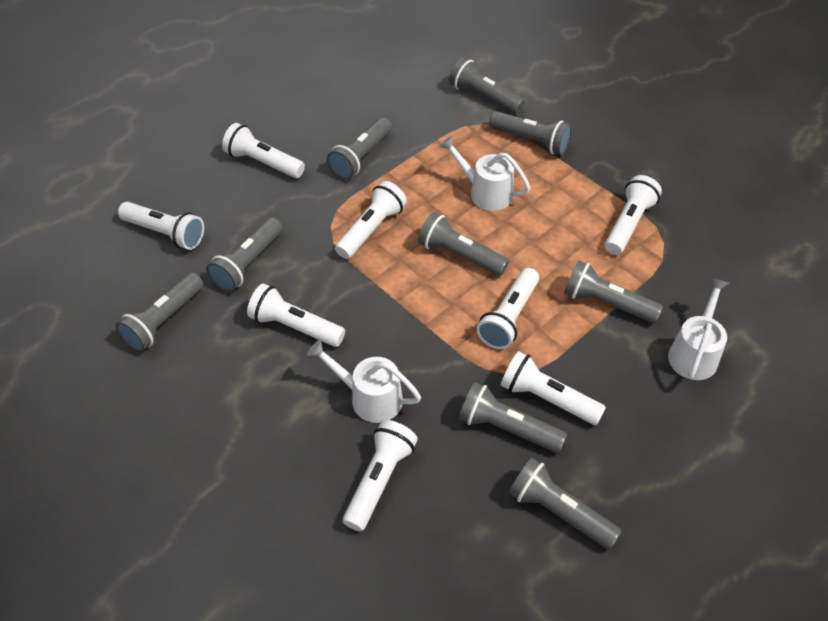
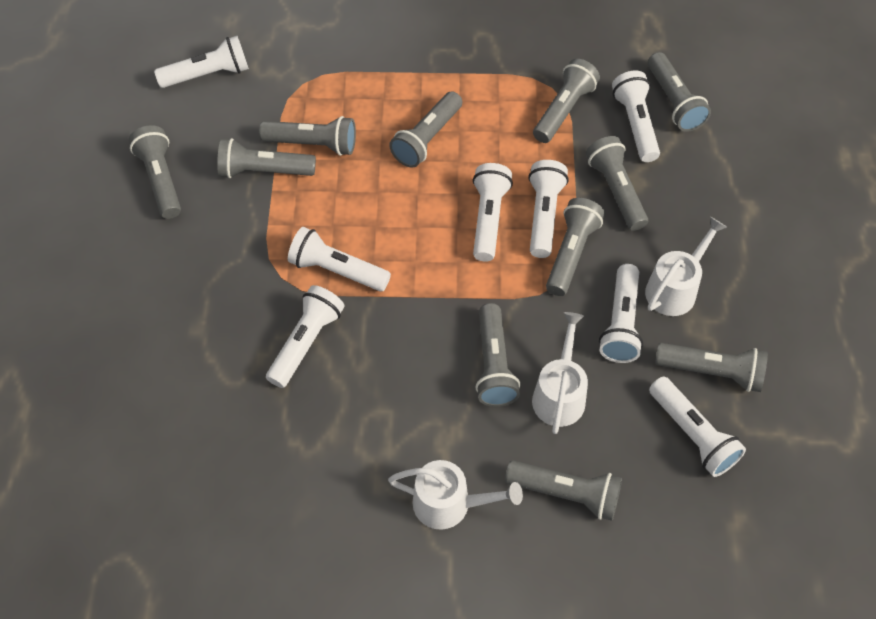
grey flashlight: [115,273,203,352] [206,218,282,292] [327,117,392,179] [418,212,509,276] [449,57,525,114] [459,382,567,453] [489,111,572,155] [509,458,622,550] [564,260,663,323] = 9 -> [129,125,181,219] [217,138,316,178] [259,116,356,156] [389,91,462,167] [475,303,520,407] [505,460,622,521] [533,59,600,143] [546,198,605,296] [586,136,648,231] [648,52,711,132] [655,343,768,392] = 11

